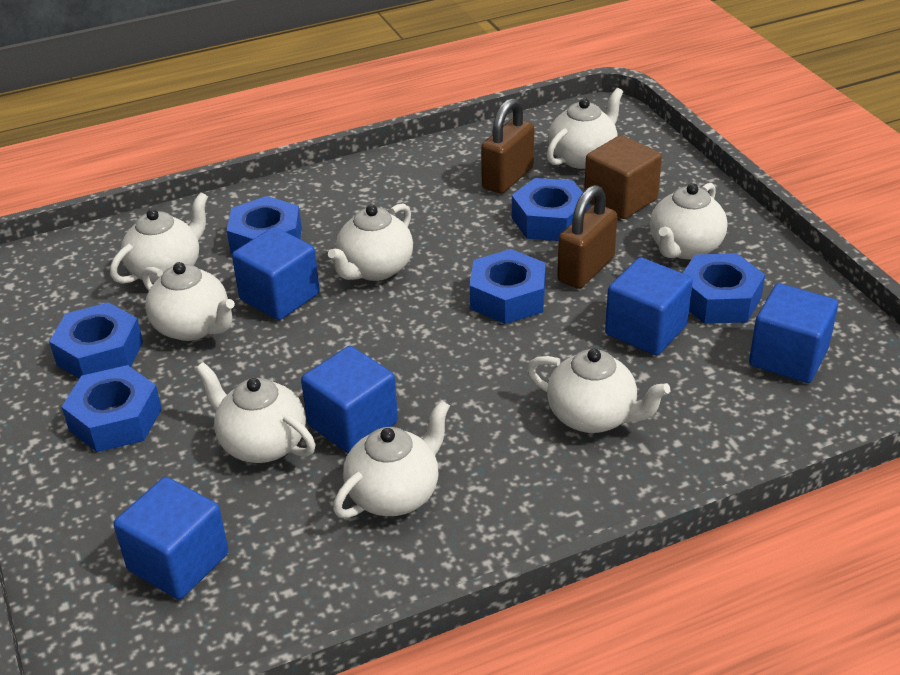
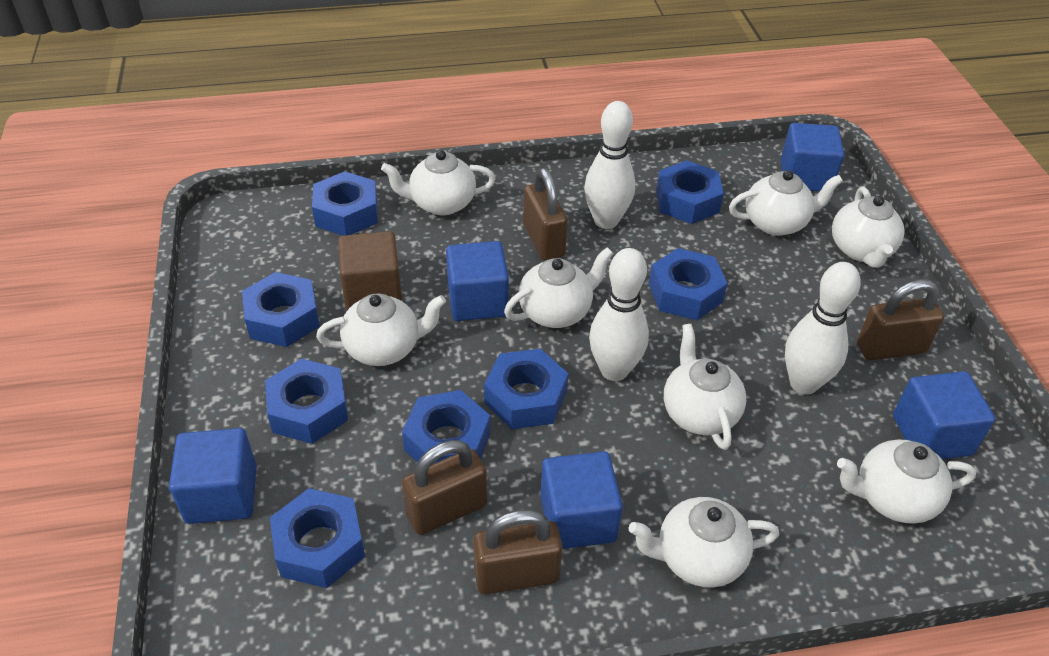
blue nut: [49,302,143,379] [62,365,162,452] [227,196,302,254] [470,249,546,324] [512,178,590,241] [683,253,765,324] = 6 -> [242,272,320,347] [265,358,348,444] [270,488,365,588] [312,171,378,236] [402,390,490,464] [484,349,568,429] [649,248,728,320] [656,160,724,224] = 8
brown padlock: [481,98,534,194] [557,185,617,289] = 2 -> [402,440,487,535] [473,510,563,594] [523,168,568,260] [857,280,944,360] = 4
white bowling pin: none = 0 -> [584,101,635,229] [589,248,649,381] [785,262,861,394] = 3

